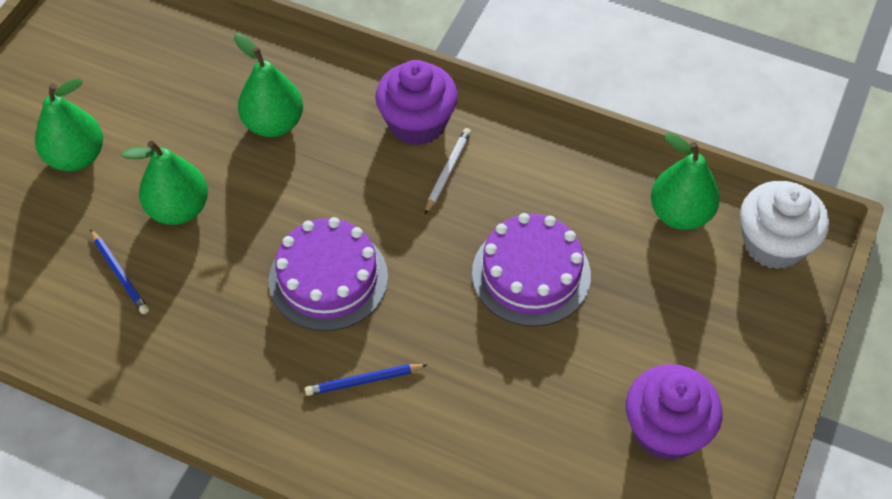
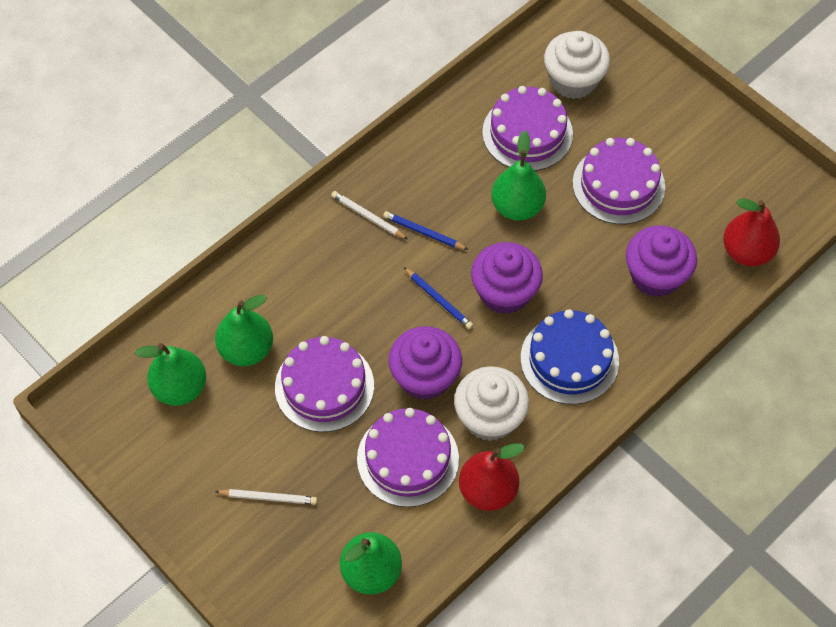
blue cake: none = 0 -> [521,309,619,405] = 1
purple cake: [269,217,388,331] [472,213,591,327] = 2 -> [275,336,374,432] [357,408,459,507] [482,86,573,171] [573,138,665,224] = 4
purple cupcake: [375,60,458,146] [626,364,722,460] = 2 -> [389,326,462,400] [471,242,543,314] [626,225,697,297] = 3
red pear: none = 0 -> [459,443,525,511] [723,199,780,266] = 2
white cupcake: [740,181,829,269] = 1 -> [454,366,529,441] [544,31,610,99] = 2
white pencil: [425,128,471,215] = 1 -> [215,489,317,505] [331,191,408,239] = 2

